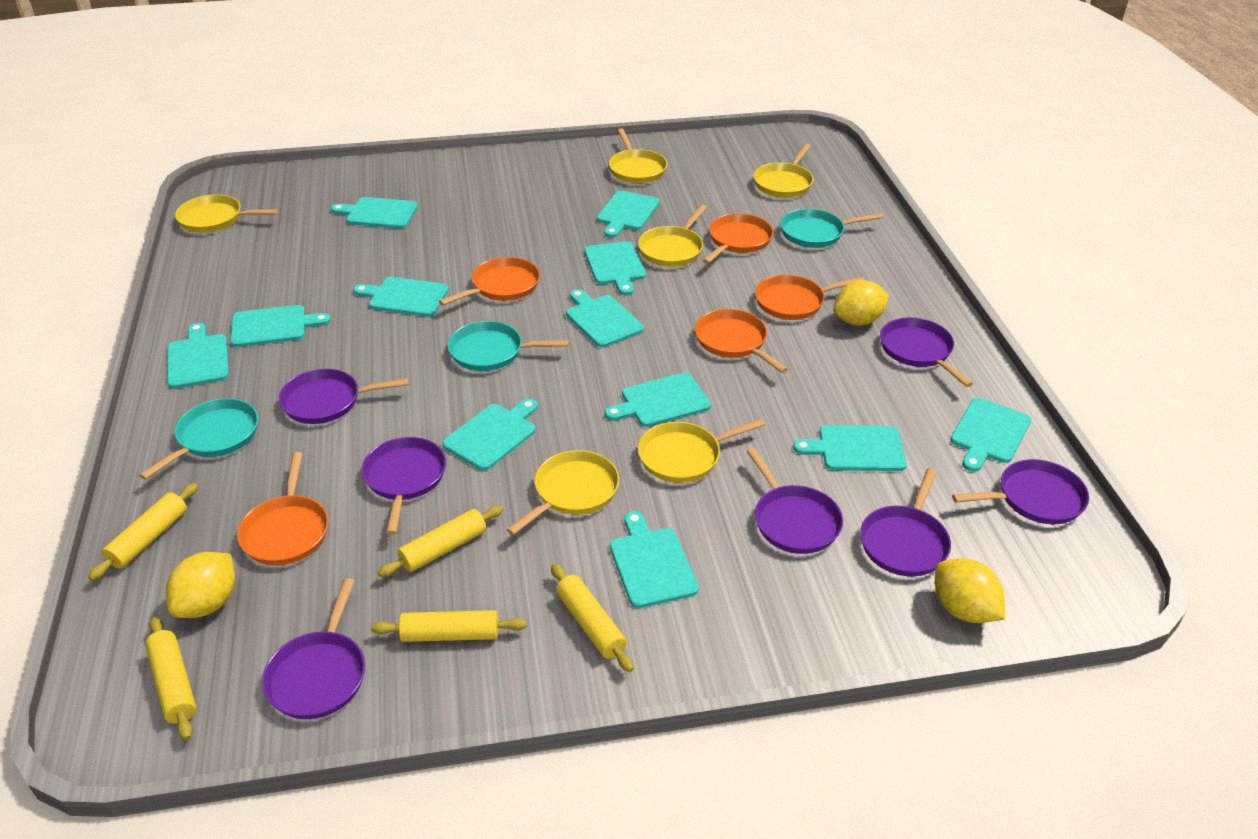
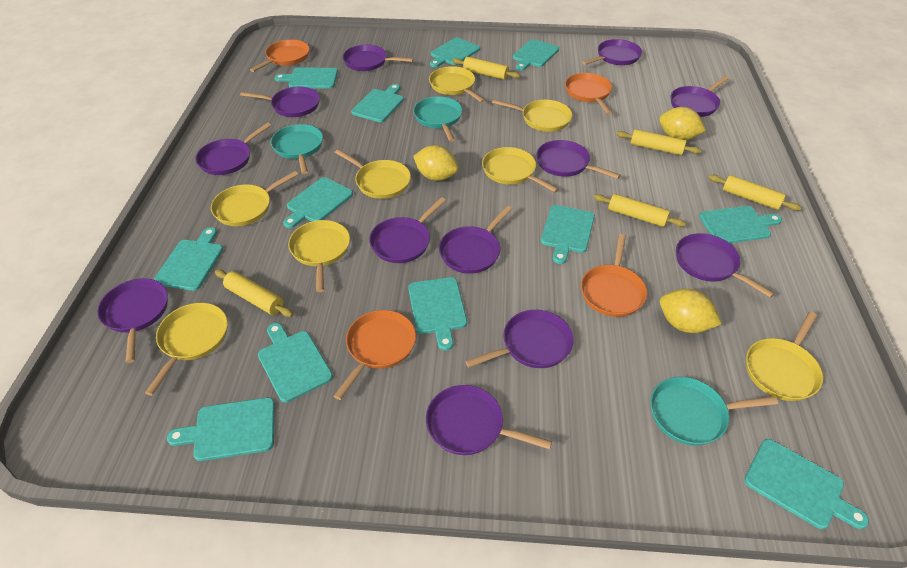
orange pan: [237,452,329,565] [439,257,540,305] [695,309,788,373] [702,213,773,264] [755,275,865,320] = 5 -> [250,39,310,72] [334,310,416,400] [565,73,612,114] [581,234,647,317] = 4
purple pan: [262,578,365,719] [279,369,409,424] [361,437,446,535] [746,448,843,554] [860,468,951,576] [880,317,973,387] [952,459,1089,524] = 7 -> [97,278,168,363] [195,123,271,175] [240,87,320,117] [342,45,414,71] [369,197,446,263] [426,385,552,455] [439,206,512,274] [465,310,574,368] [536,140,621,179] [582,39,642,65] [671,76,729,117] [676,233,775,298] = 12
yellow pan: [175,194,279,232] [507,450,619,535] [609,128,667,183] [638,205,707,267] [638,419,765,483] [753,144,813,198] = 6 -> [145,303,228,396] [211,171,298,226] [288,220,350,292] [335,149,411,199] [429,66,485,102] [482,147,559,192] [492,99,572,132] [746,312,823,401] = 8

